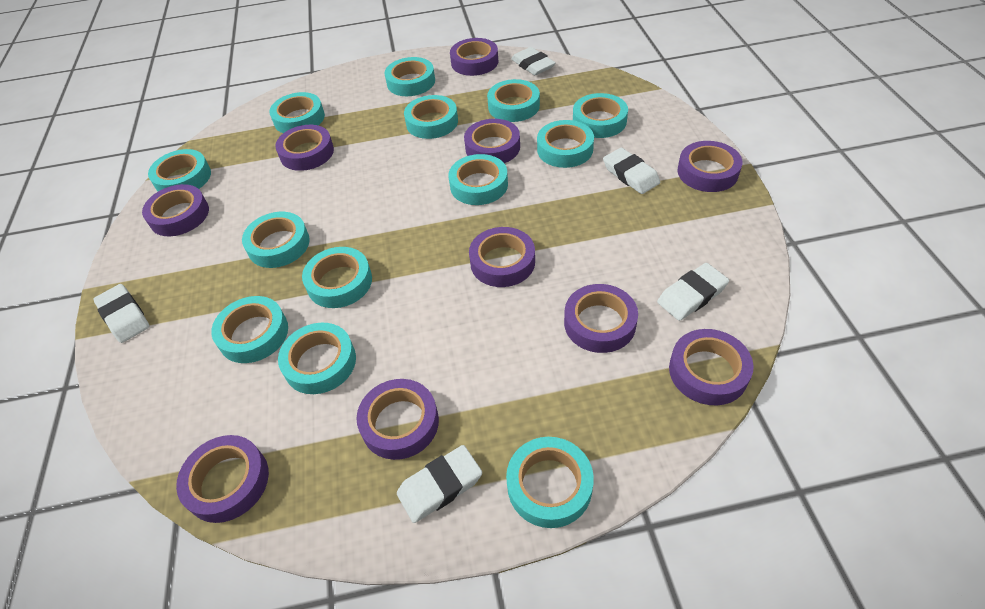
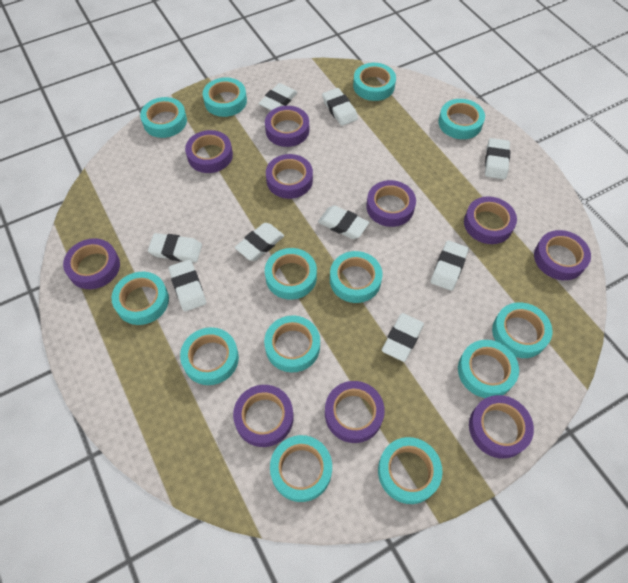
white eraser: [93,284,149,343] [397,445,482,523] [511,47,556,75] [603,148,660,194] [657,263,729,321] = 5 -> [148,233,202,263] [168,260,206,312] [235,223,284,261] [258,83,298,111] [318,205,369,239] [322,88,358,126] [382,313,424,362] [431,240,469,291] [485,138,510,179] = 9

